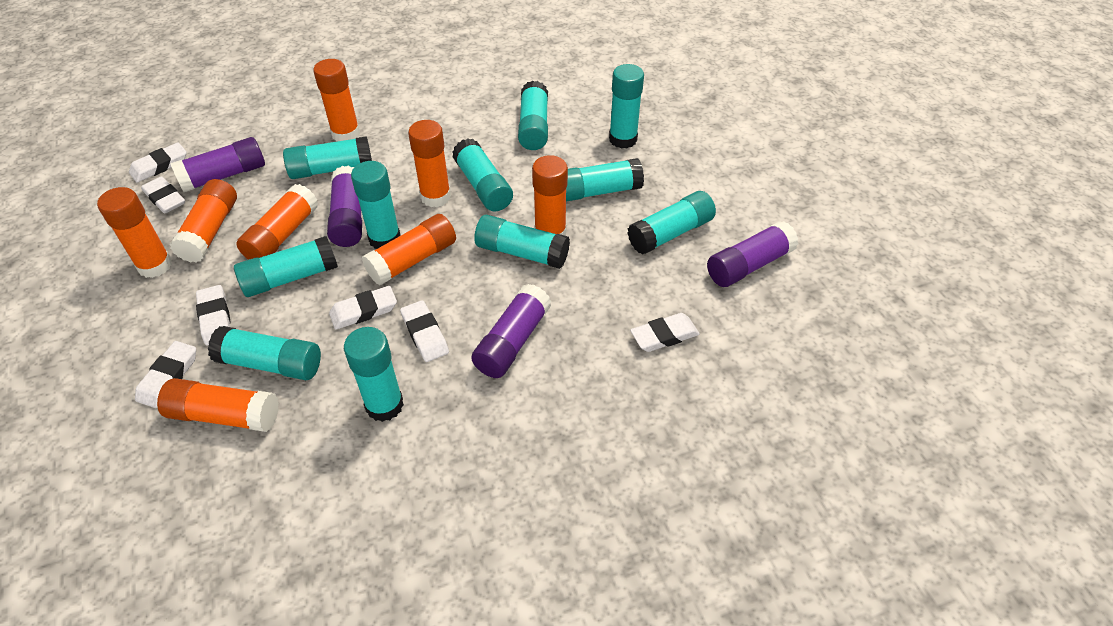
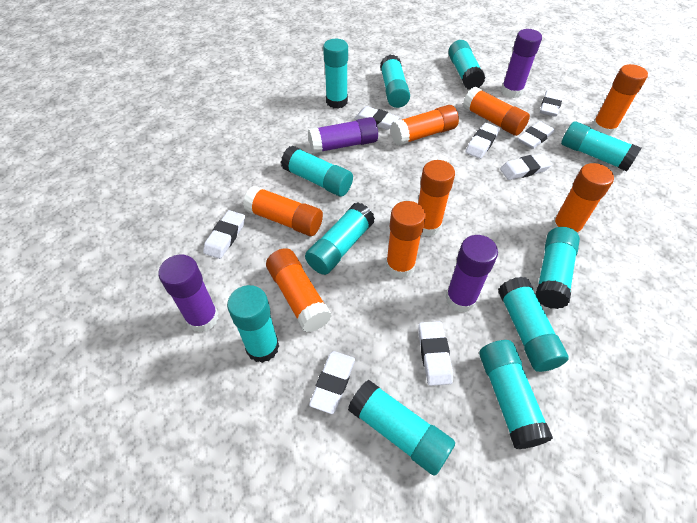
white eraser: [129,143,187,182] [135,341,196,408] [141,176,185,214] [196,285,231,346] [329,286,397,330] [400,300,449,362] [630,313,700,352] = 7 -> [203,210,245,259] [309,351,355,414] [354,106,400,130] [418,321,453,386] [465,123,500,159] [500,153,552,180] [518,121,554,149] [540,90,563,117] = 8

